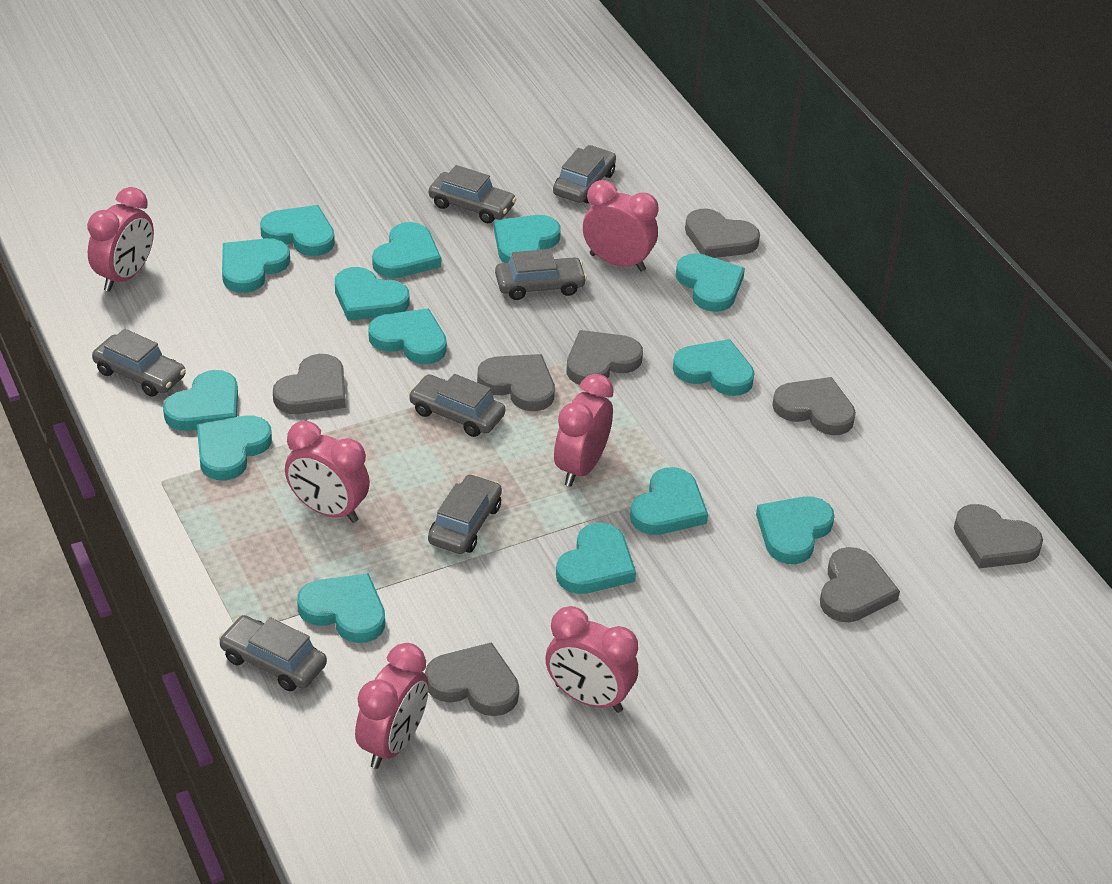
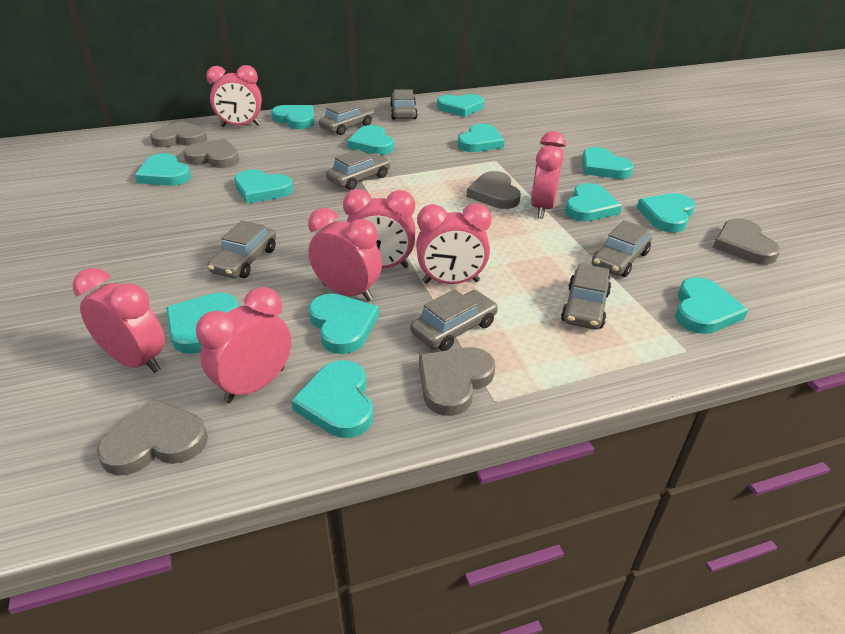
grey heart: [273,354,345,414] [425,642,519,716] [477,354,555,411] [567,330,643,385] [685,208,760,258] [772,377,856,435] [820,547,900,622] [954,504,1043,568] = 8 -> [97,398,208,476] [150,121,207,147] [183,139,239,168] [419,347,495,416] [467,171,521,209] [713,219,780,265] = 6
pink clock: [87,187,154,292] [285,421,370,523] [355,643,429,769] [545,606,638,713] [554,374,614,487] [583,180,658,272] = 6 -> [73,268,165,373] [196,287,291,403] [206,65,262,127] [308,208,382,301] [343,189,416,268] [416,203,492,284] [531,131,566,218] = 7
turquoise heart: [163,370,238,431] [197,415,272,480] [222,238,290,293] [260,205,335,256] [297,573,385,643] [335,267,409,321] [368,308,447,364] [372,222,441,278] [494,215,561,263] [556,523,636,594] [630,467,708,535] [673,339,754,396] [676,253,745,312] [756,496,835,564] = 14 -> [135,153,191,186] [166,293,239,354] [234,170,293,203] [271,105,315,129] [291,360,373,438] [309,293,379,354] [347,125,394,155] [437,94,484,117] [458,124,505,152] [565,183,622,221] [582,147,634,179] [637,193,695,232] [675,277,748,334] = 13

